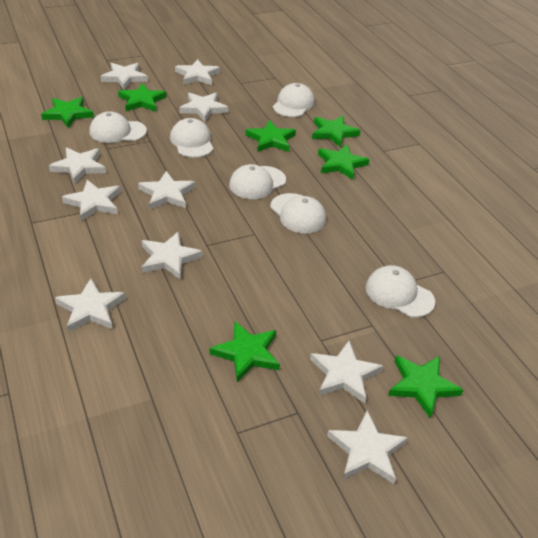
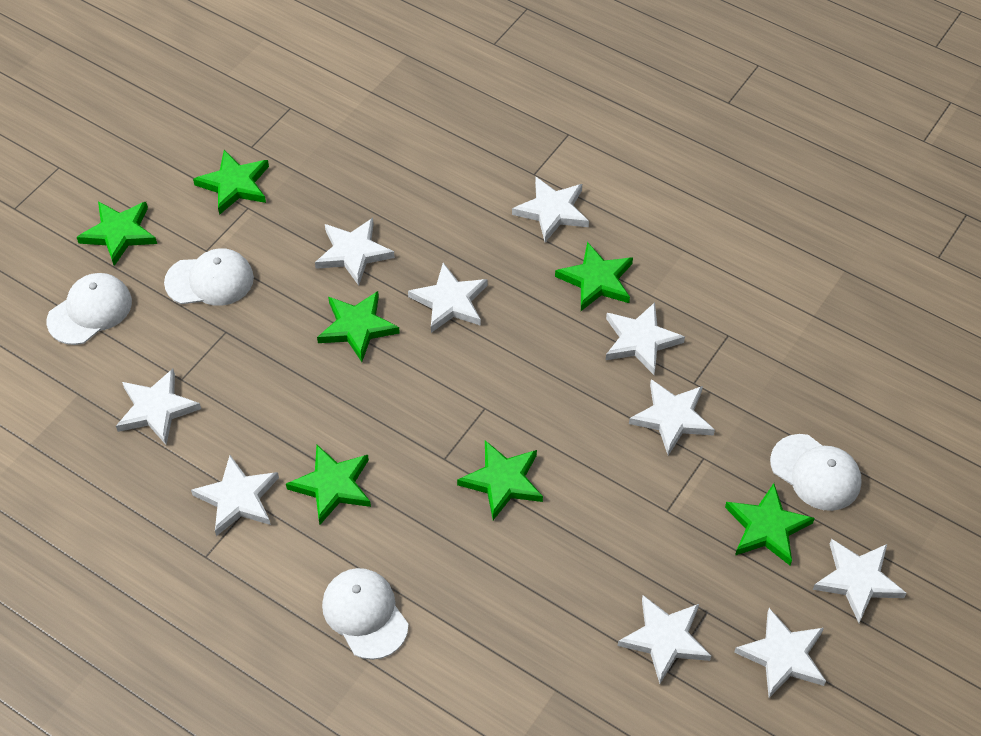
white cap: [90,111,147,143] [170,118,213,158] [229,164,286,199] [271,193,326,233] [273,83,315,117] [366,265,435,318] = 6 -> [47,273,132,345] [164,248,254,306] [322,568,409,660] [770,434,862,511] = 4

